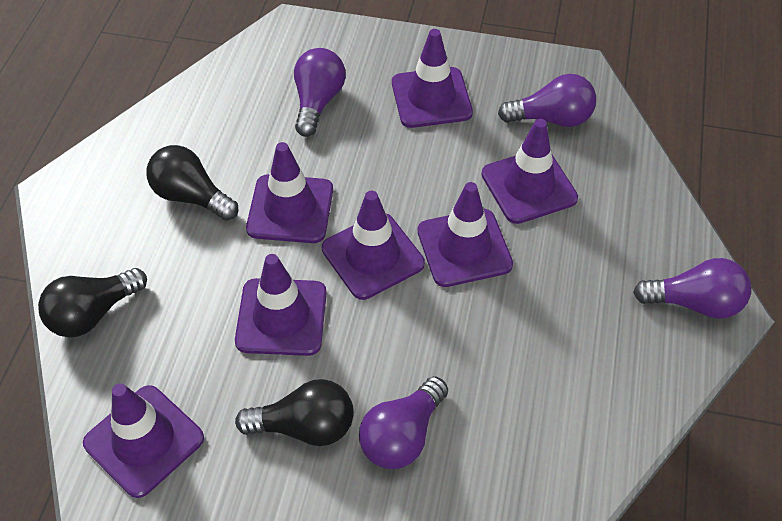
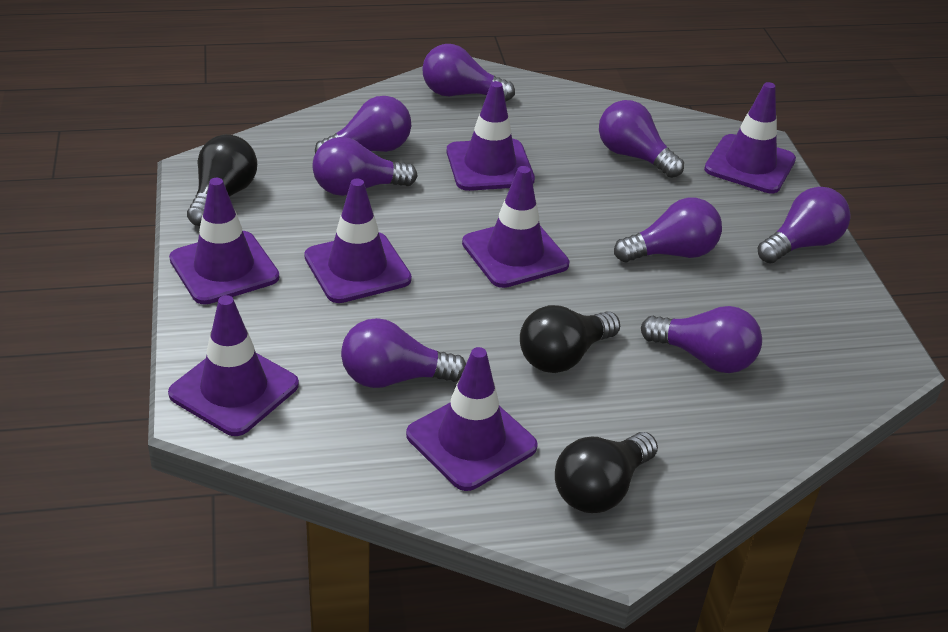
purple light bulb: [294,48,346,137] [359,376,448,469] [498,74,596,127] [633,258,751,319] = 4 -> [312,137,417,196] [315,96,411,154] [341,318,466,388] [422,44,515,101] [599,100,684,178] [614,198,722,262] [641,306,762,373] [758,187,851,263] = 8

